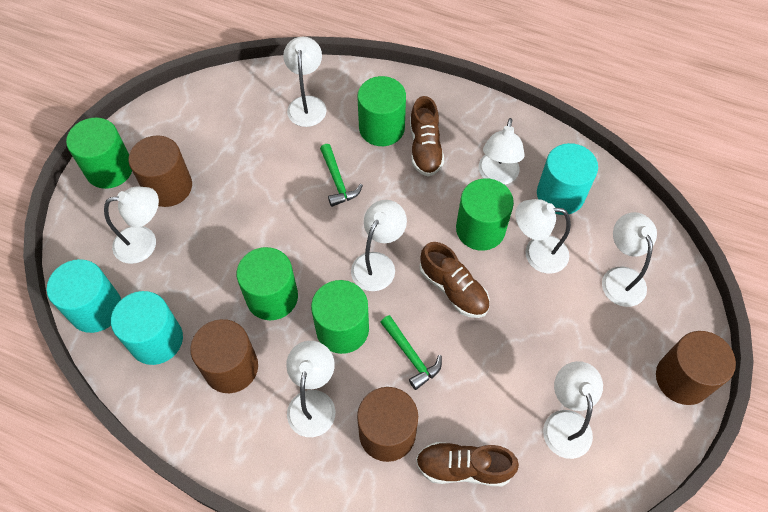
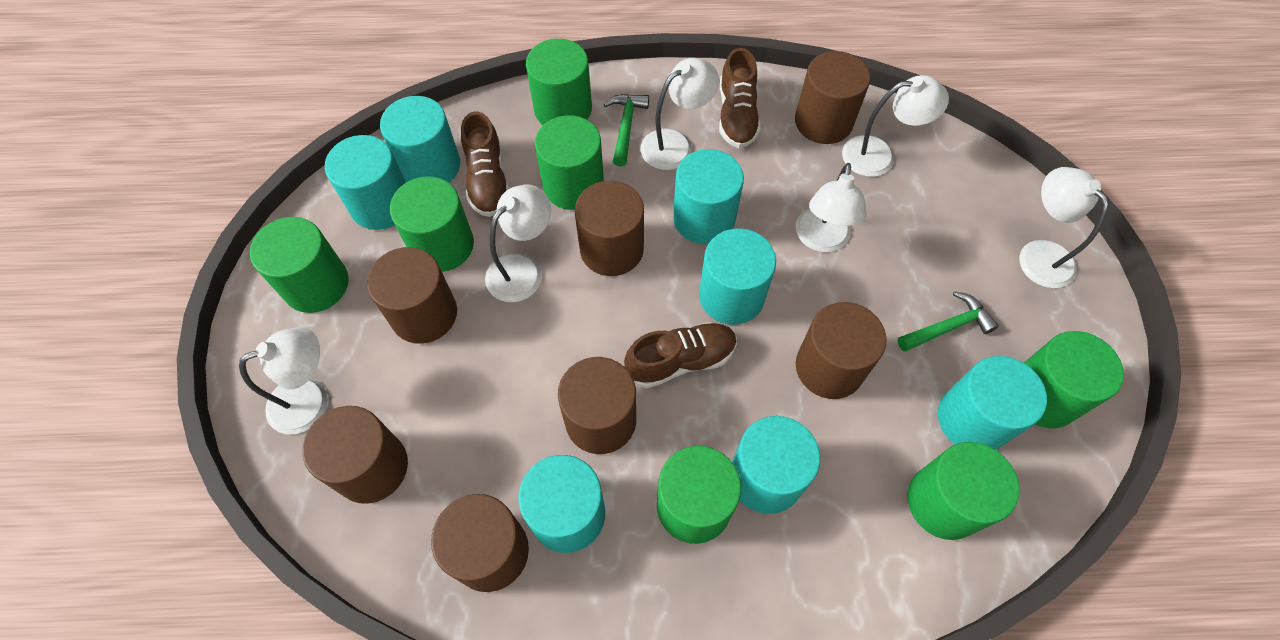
brown cylinder: [128,135,192,207] [190,319,258,393] [357,387,418,462] [656,331,736,405] = 4 -> [302,406,408,504] [367,247,457,344] [431,494,529,592] [558,357,636,454] [575,181,644,276] [795,51,870,144] [796,302,886,399] = 7
green cylinder: [66,117,132,189] [237,247,298,320] [311,280,369,354] [357,76,406,146] [456,178,514,251] = 5 -> [250,217,349,313] [390,176,474,272] [526,39,592,125] [535,115,604,210] [657,446,741,544] [907,442,1020,540] [1024,331,1124,428] = 7
turquoise cylinder: [47,259,121,333] [111,291,183,365] [537,143,598,215] = 3 -> [325,135,406,230] [380,96,460,183] [518,455,605,553] [673,149,744,244] [699,228,776,325] [732,416,820,514] [938,356,1047,450] = 7
white lamp: [104,186,159,264] [283,37,327,127] [286,341,336,437] [351,200,407,291] [479,118,525,185] [515,199,571,274] [543,361,603,459] [602,212,657,307] = 8 -> [239,327,328,434] [485,185,551,302] [640,58,719,170] [796,163,867,252] [842,75,949,177] [1019,167,1109,288] = 6

